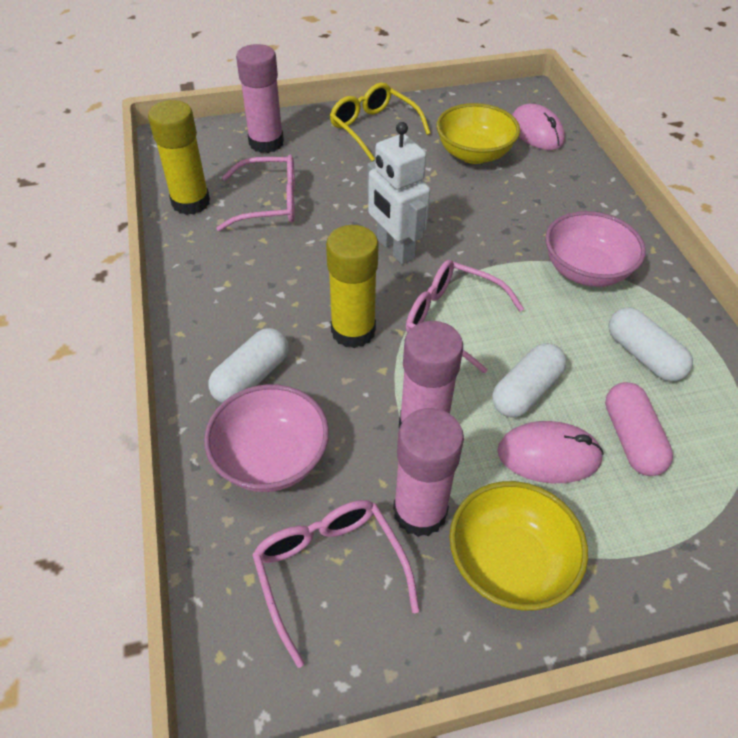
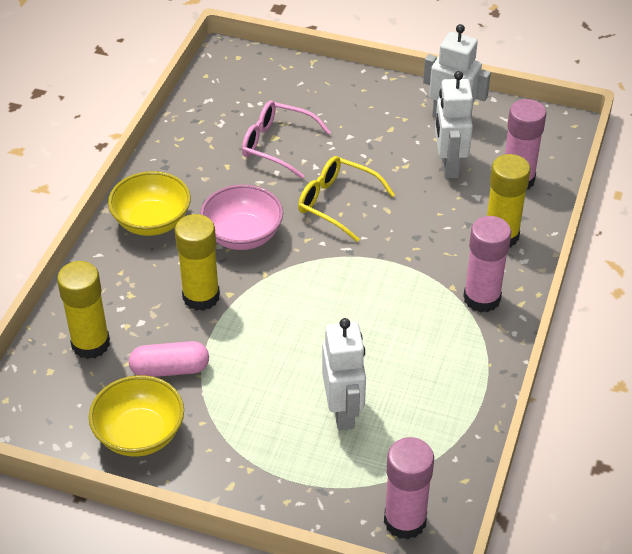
pink bowl: [204,384,329,492] [545,211,646,287] = 2 -> [200,184,283,250] = 1
pink glasses: [216,155,295,231] [252,500,419,668] [406,260,524,373] = 3 -> [242,101,331,179] = 1
pink mouse: [497,421,604,483] [512,103,565,150] = 2 -> none = 0
white capsule: [208,328,289,403] [492,343,567,418] [609,307,693,381] = 3 -> none = 0
white robot: [367,122,430,264] = 1 -> [322,318,366,430] [423,24,491,118] [435,71,473,178] = 3
yellow glue stick: [148,100,210,215] [326,225,379,348] = 2 -> [57,261,110,359] [175,214,220,311] [487,154,531,247] = 3

